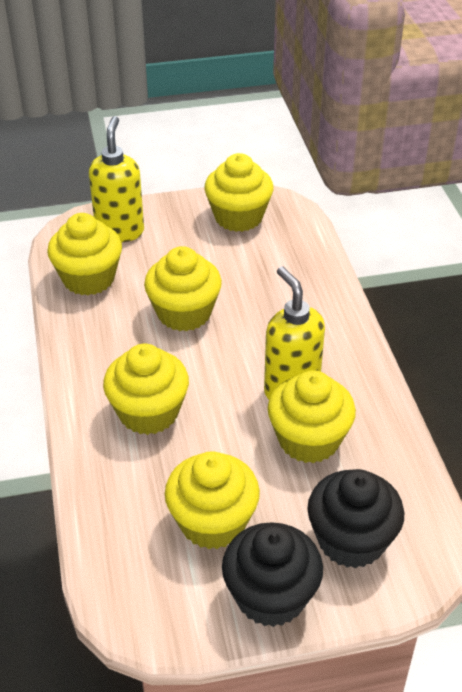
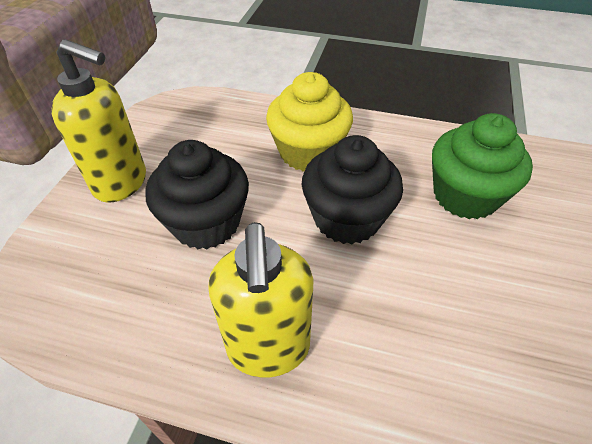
green cupcake: none = 0 -> [432,113,533,219] = 1
yellow cupcake: [47,213,122,295] [103,344,189,435] [144,246,222,331] [165,451,260,549] [204,153,274,232] [268,370,356,463] = 6 -> [266,72,353,171] = 1

